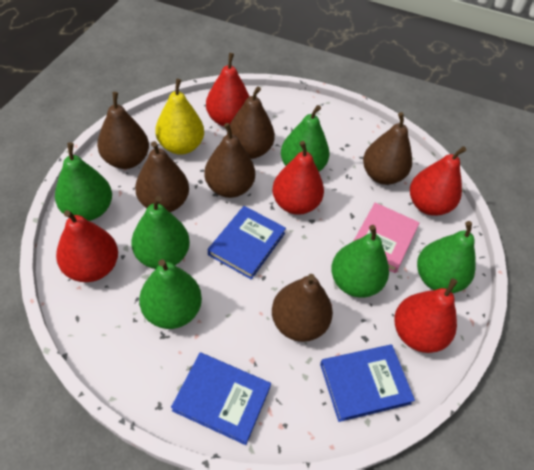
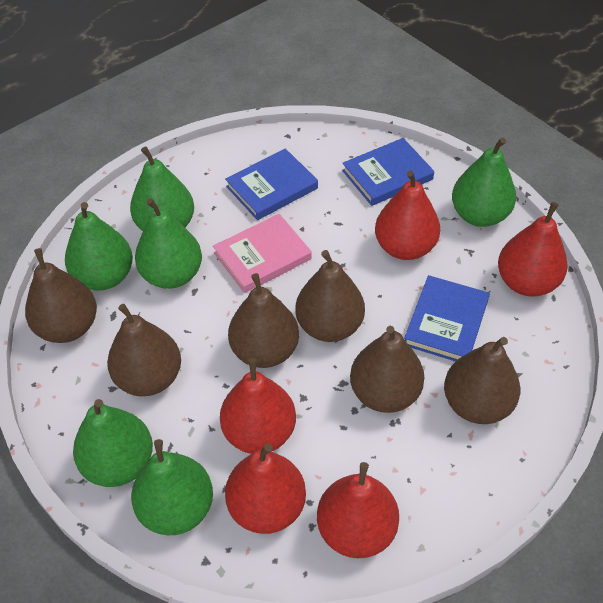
yellow pear: [155,79,204,155] = 1 -> none = 0

